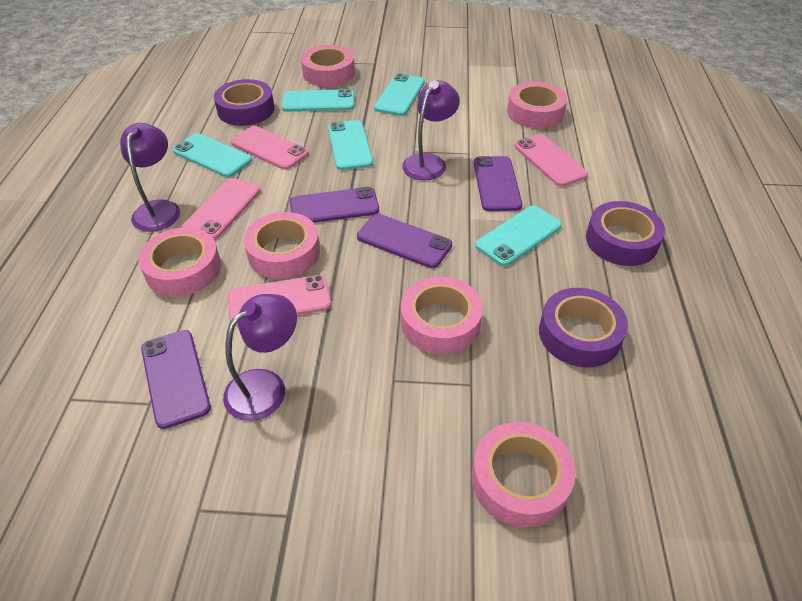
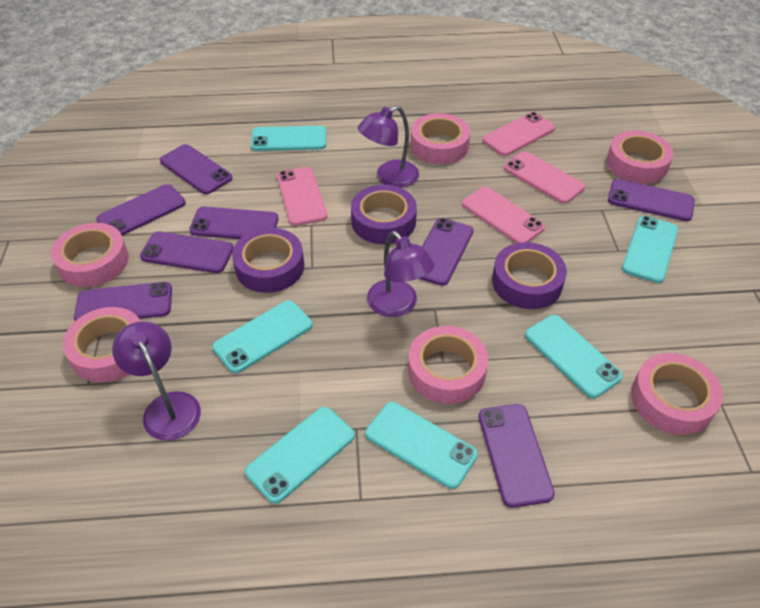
purple phone: [141,330,211,429] [290,187,379,223] [357,214,452,268] [474,156,522,211] = 4 -> [74,282,172,321] [96,184,186,236] [140,231,234,273] [160,144,233,195] [189,207,279,239] [419,218,474,286] [479,404,555,508] [608,179,695,221] = 8
turquoise phone: [173,133,252,177] [282,89,354,112] [328,120,373,170] [374,73,425,116] [475,205,562,266] = 5 -> [212,300,312,373] [245,407,355,504] [251,126,326,151] [366,402,478,489] [525,315,623,398] [622,216,678,283] = 6

